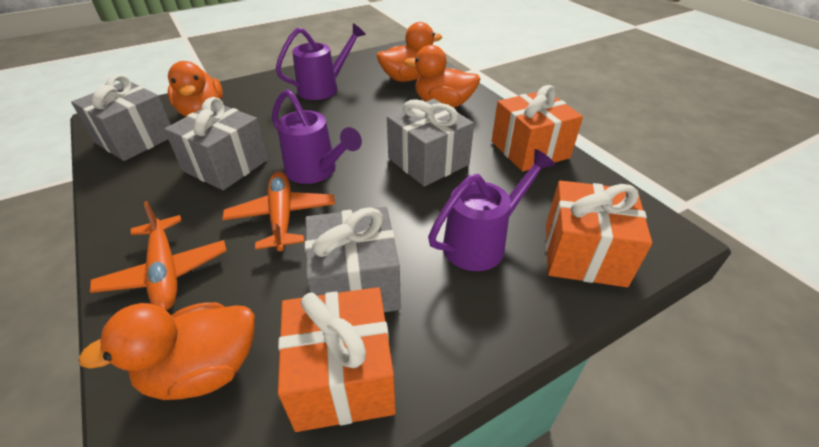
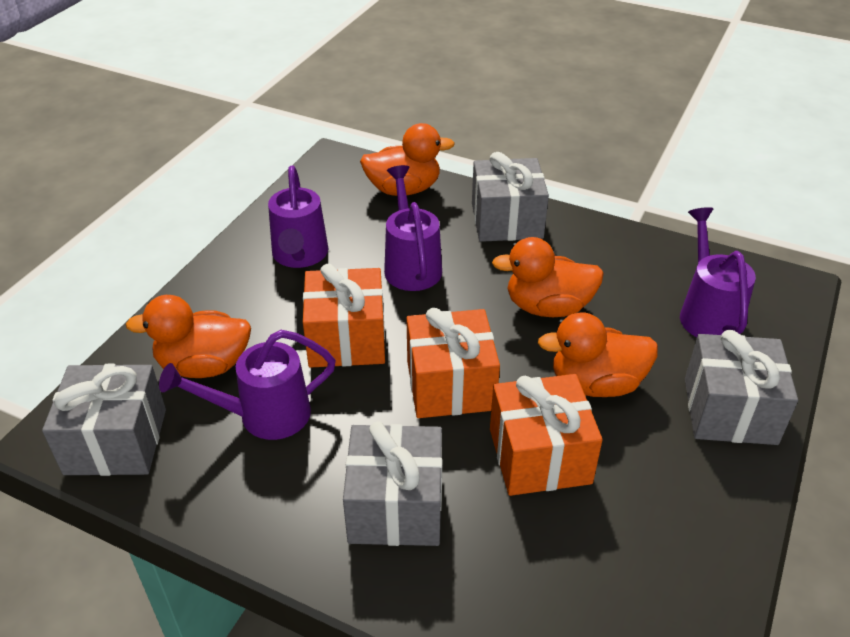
orange plane: [90,201,227,310] [222,172,335,251] = 2 -> none = 0
purple watering can: [272,89,362,184] [275,23,366,100] [428,149,555,271] = 3 -> [159,330,336,440] [268,166,328,268] [384,165,442,291] [680,207,756,337] = 4

